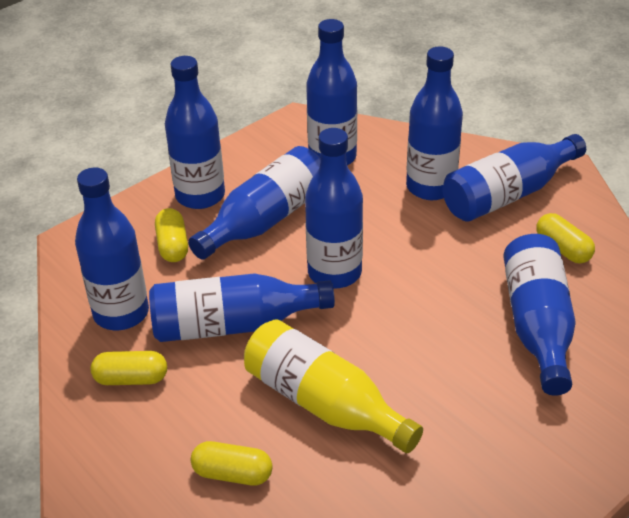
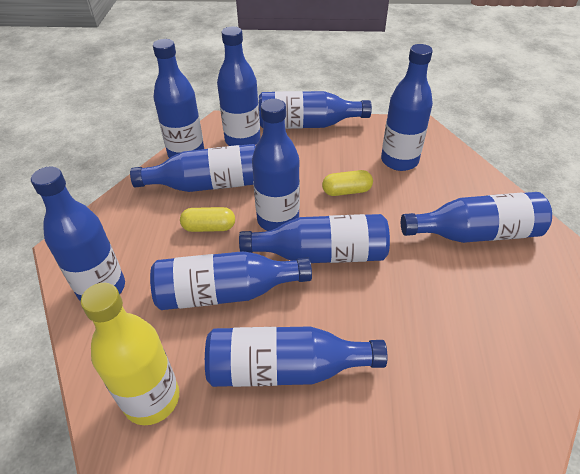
blue bottle: [75,168,149,330] [149,273,335,342] [165,56,225,209] [188,146,321,260] [305,128,363,289] [306,19,357,165] [406,47,463,200] [443,134,586,222] [503,234,576,396] = 9 -> [31,166,125,302] [130,144,256,192] [150,251,312,310] [153,39,204,158] [205,326,387,387] [217,26,260,146] [239,214,390,263] [252,99,300,231] [259,91,372,129] [381,44,433,171] [401,192,552,243] = 11
yellow capsule: [91,351,167,385] [155,208,188,262] [191,441,273,486] [536,213,595,264] = 4 -> [180,207,235,232] [322,170,373,196] = 2

